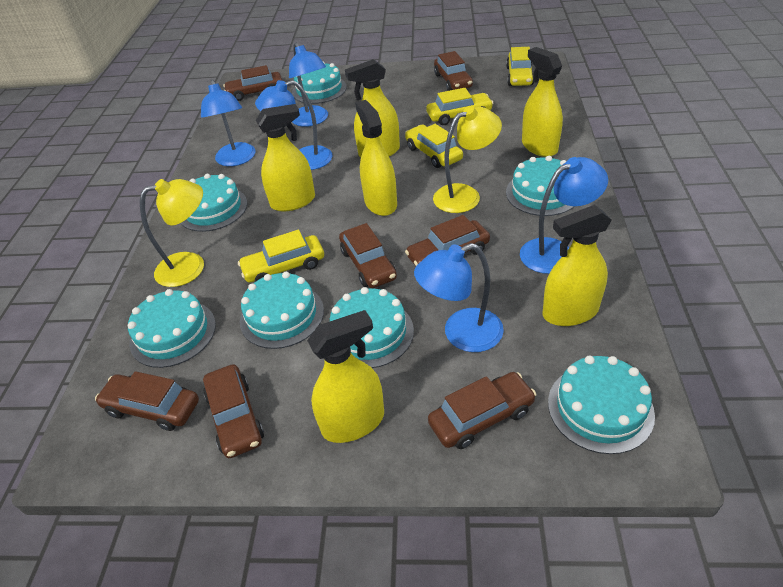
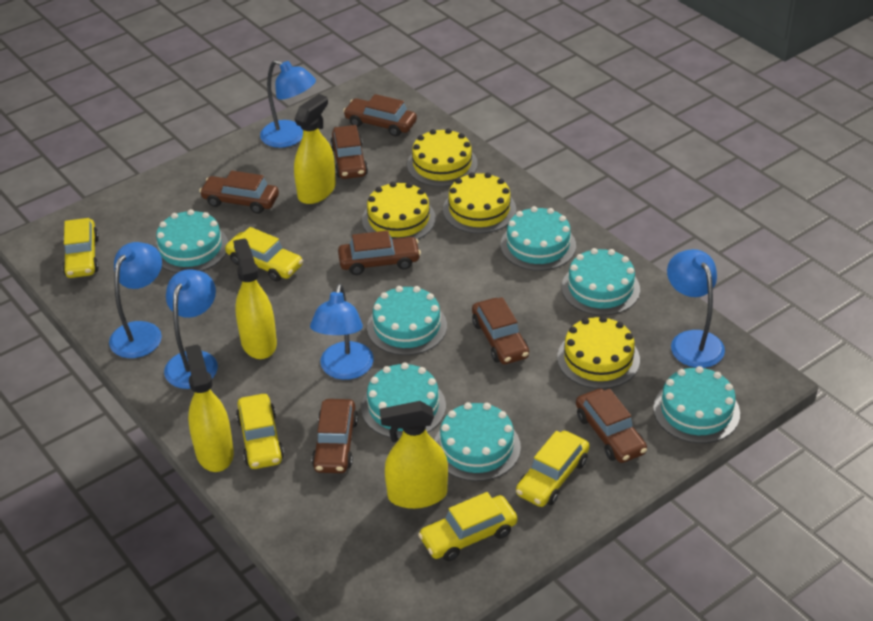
yellow cake: none = 0 -> [362,182,436,239] [407,128,478,187] [443,172,516,234] [557,316,640,389] = 4
yellow car: [238,230,324,283] [405,124,463,168] [426,88,494,125] [506,47,534,86] = 4 -> [62,218,99,278] [225,227,303,282] [236,394,284,469] [418,492,517,561] [516,431,589,507] = 5
yellow lamp: [140,179,204,287] [433,106,502,213] = 2 -> none = 0
yellow spray bottle: [256,104,315,212] [307,310,384,443] [345,59,400,157] [355,100,397,216] [522,47,563,157] [543,205,611,326] = 6 -> [185,344,234,472] [233,238,277,359] [294,94,336,204] [380,401,448,509] = 4

